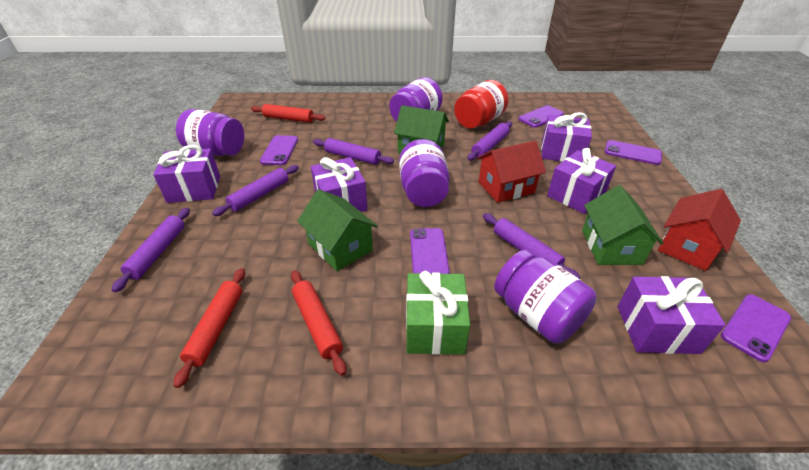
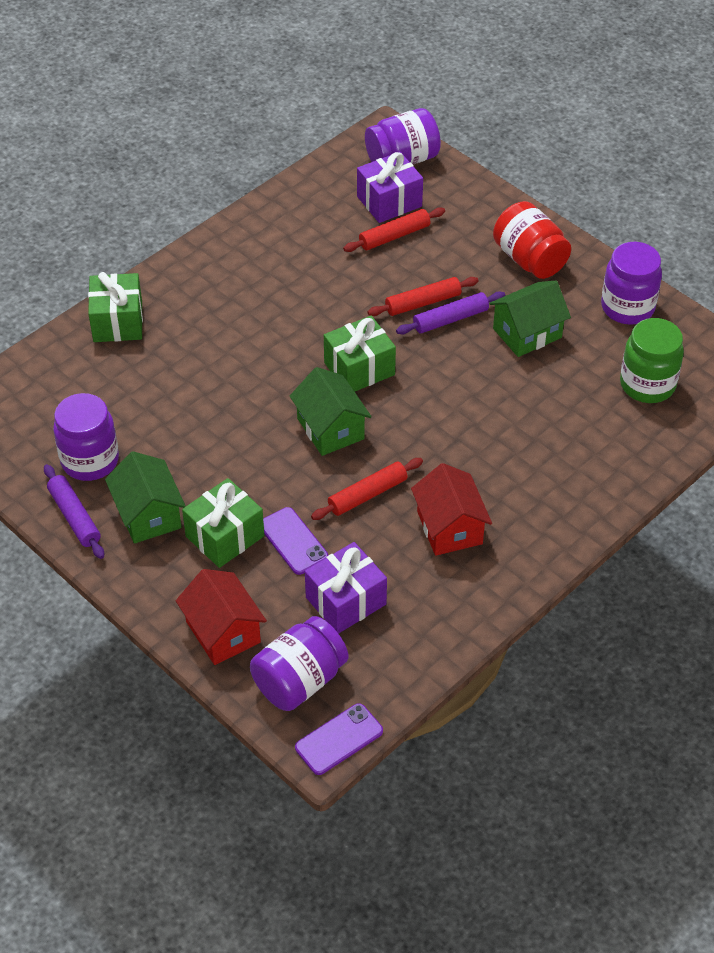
green gift: [406,271,470,355] = 1 -> [88,272,143,342] [182,478,264,568] [324,316,396,392] = 3
green jar: none = 0 -> [620,318,684,403] = 1
purple gift: [153,145,220,203] [311,157,368,212] [541,112,592,162] [547,148,616,214] [617,276,726,354] = 5 -> [305,542,387,634] [357,152,423,223] = 2
purple phone: [260,135,298,165] [410,228,450,274] [519,105,564,128] [605,140,662,165] [721,294,791,362] = 5 -> [263,507,328,575] [295,703,383,775] = 2
purple rolling pin: [112,208,190,293] [212,165,299,216] [313,138,394,165] [467,121,512,161] [483,213,580,279] = 5 -> [44,464,104,559] [396,291,505,335] = 2

